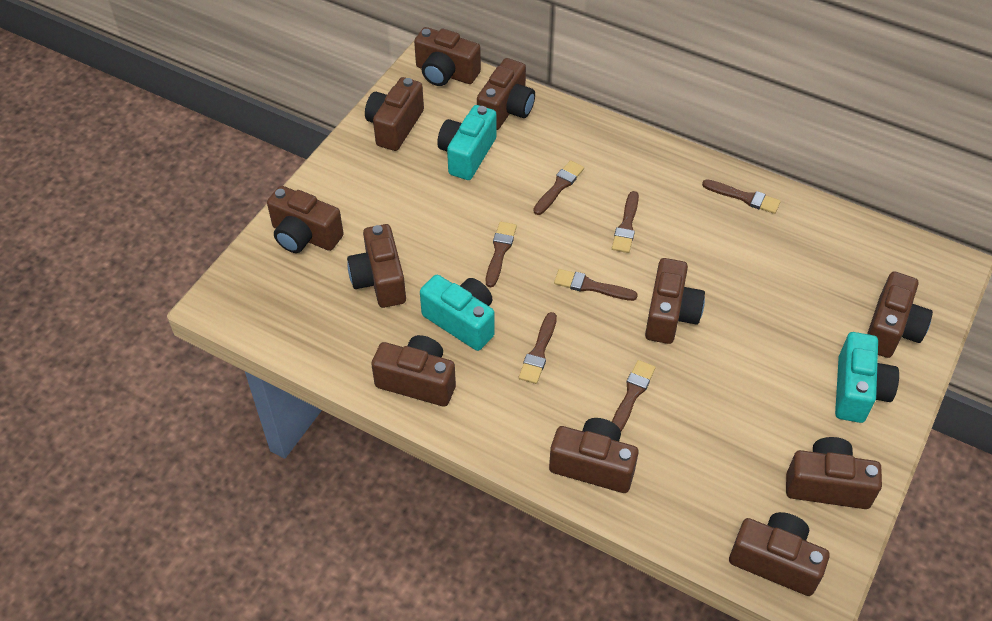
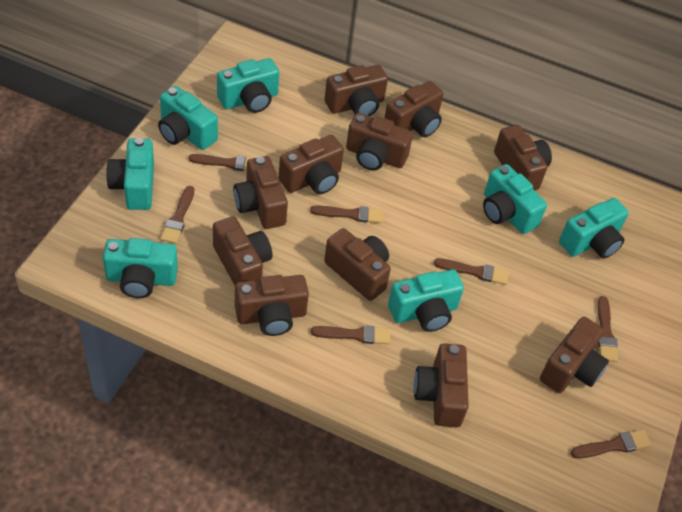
turquoise camera: [420,275,495,351] [437,105,496,180] [835,332,899,423] = 3 -> [103,238,178,298] [106,138,154,210] [158,86,218,150] [217,58,279,113] [388,269,464,332] [483,164,547,234] [559,198,629,259] = 7

